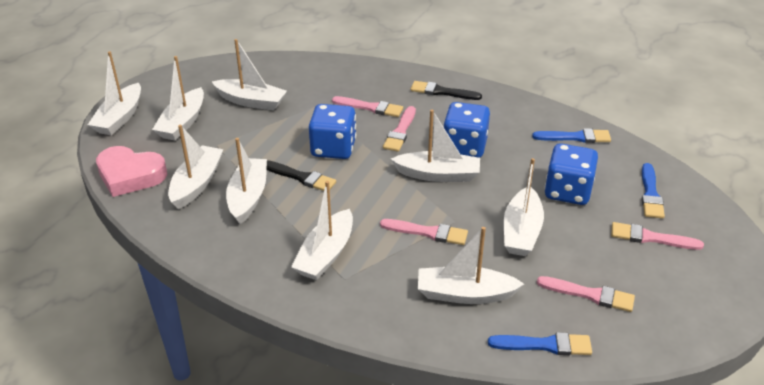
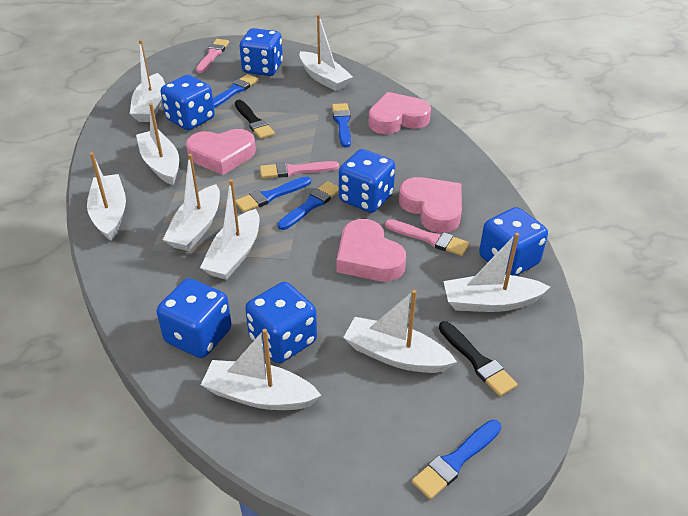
blue brush: [488,332,592,355] [532,128,611,143] [642,163,665,219] = 3 -> [213,74,259,108] [235,176,311,212] [278,181,339,230] [332,103,351,147] [412,420,501,499] = 5
blue dice: [309,104,356,159] [443,102,490,158] [544,143,598,205] = 3 -> [157,278,232,358] [161,75,215,130] [240,28,283,76] [245,282,317,363] [339,149,395,213] [479,207,548,276] = 6
pink brush: [332,96,403,117] [380,219,468,245] [383,106,416,152] [537,276,635,312] [611,222,704,250] = 5 -> [196,39,229,73] [260,161,339,178] [385,219,470,256] = 3
pink heart: [96,146,167,197] = 1 -> [186,129,256,175] [337,219,406,282] [368,92,431,134] [399,177,462,233] = 4

